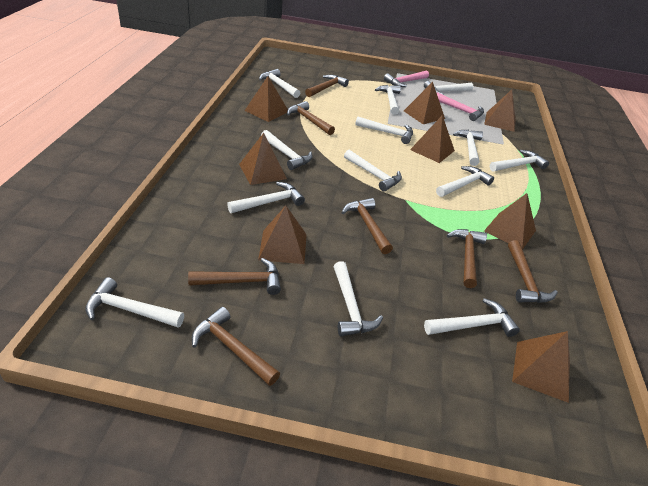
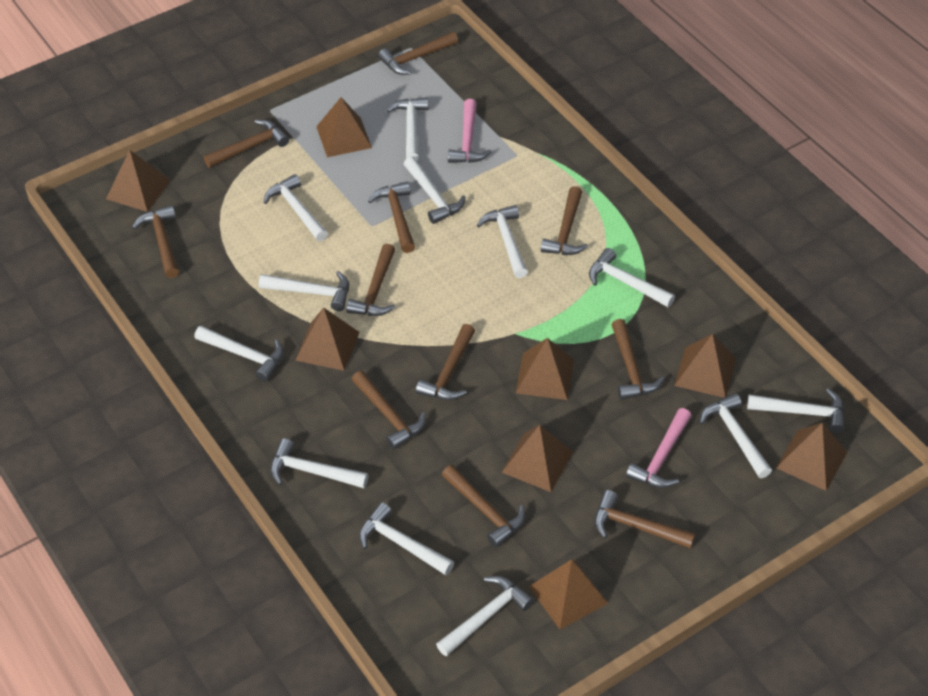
brown hammer: [188,258,281,295] [192,307,280,386] [287,101,335,135] [305,74,349,97] [341,198,393,254] [447,229,487,288] [508,240,558,303] = 7 -> [132,205,179,278] [204,120,289,168] [346,244,395,316] [352,371,426,450] [368,181,415,253] [378,32,458,75] [416,324,475,400] [442,465,525,548] [541,186,588,255] [594,490,696,549] [611,319,664,400] = 11
white hammer: [85,277,184,327] [227,182,305,213] [259,69,300,98] [261,130,313,170] [334,261,383,336] [344,150,402,192] [355,117,413,144] [375,85,401,115] [424,81,473,95] [424,298,520,337] [436,166,494,197] [453,130,483,166] [490,150,549,172] = 13 -> [195,326,284,382] [259,271,349,311] [264,174,328,241] [270,438,368,488] [359,502,454,575] [387,97,429,161] [404,156,466,224] [436,576,534,656] [477,205,528,278] [589,248,675,307] [700,393,772,478] [747,389,845,433] = 12

